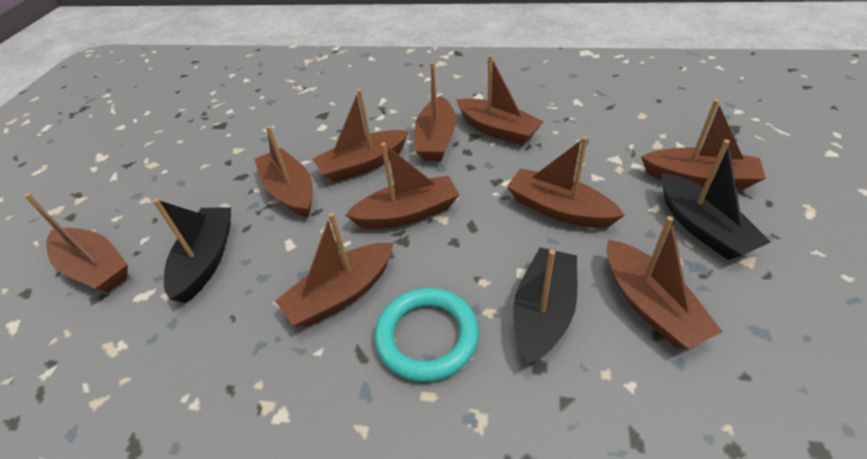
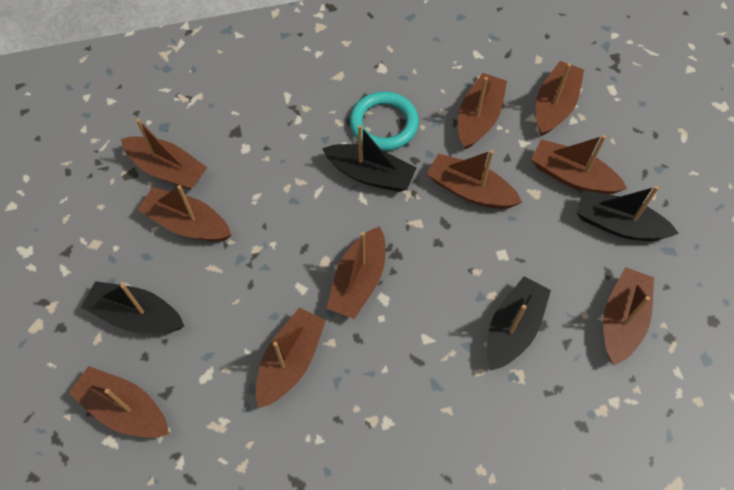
black boat: [153,199,232,303] [513,247,577,365] [662,140,771,260] = 3 -> [81,281,184,333] [322,125,416,192] [487,276,551,371] [576,186,679,241] = 4

